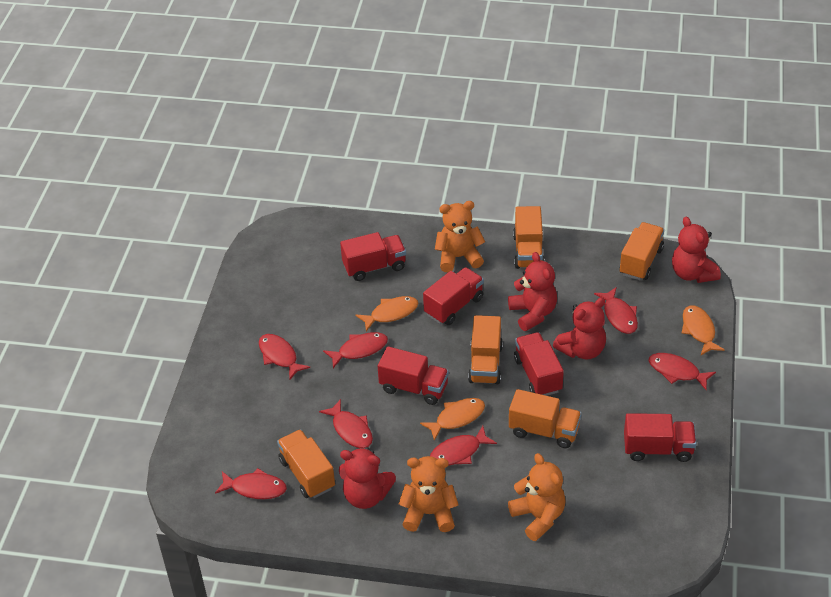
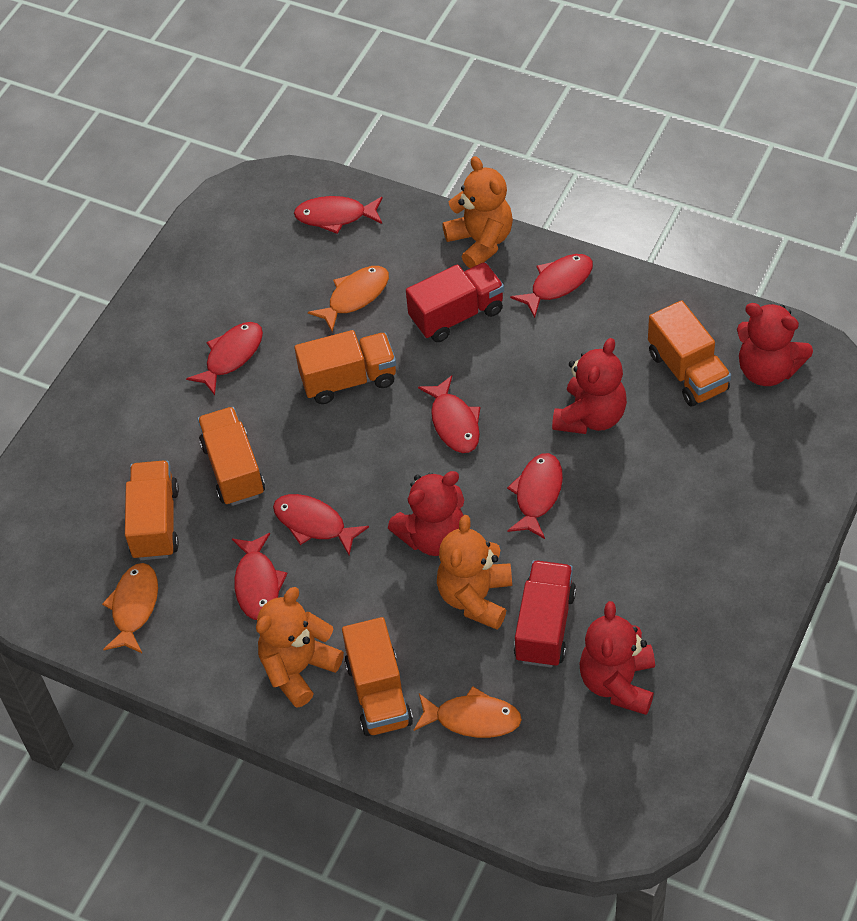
red truck: [340,232,406,281] [378,346,449,405] [423,267,484,325] [514,332,564,396] [624,413,697,462] = 5 -> [406,262,504,342] [514,560,576,668] = 2

